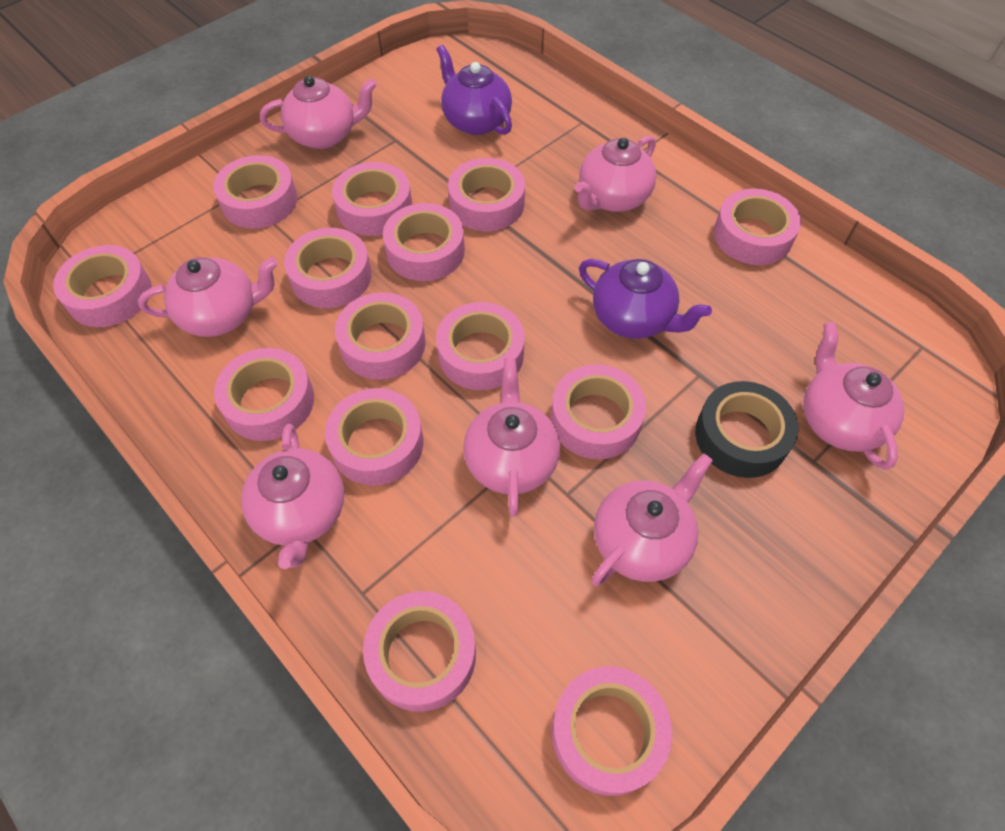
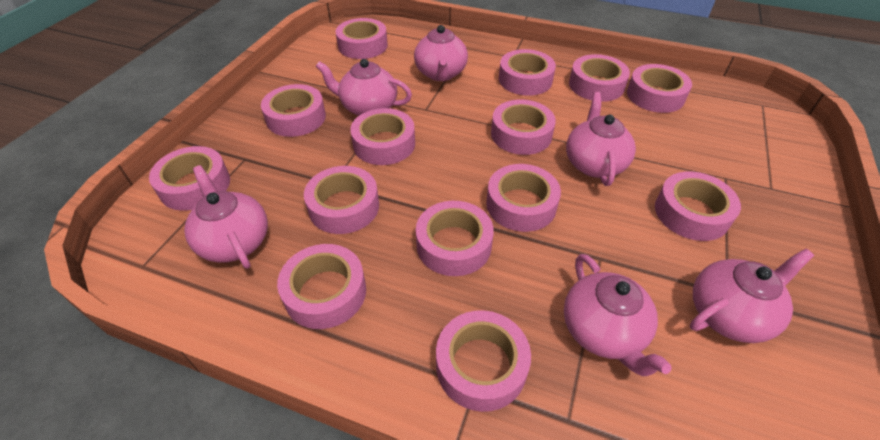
black tape: [695,381,799,478] = 1 -> none = 0
pink teapot: [138,257,278,337] [241,424,345,569] [260,75,377,149] [463,358,560,517] [574,136,656,212] [591,453,713,586] [803,322,904,470] = 7 -> [184,165,268,269] [316,59,412,116] [414,25,468,81] [564,254,672,376] [566,92,636,186] [690,249,814,343] = 6
purple teapot: [437,45,512,135] [579,259,712,339] = 2 -> none = 0

